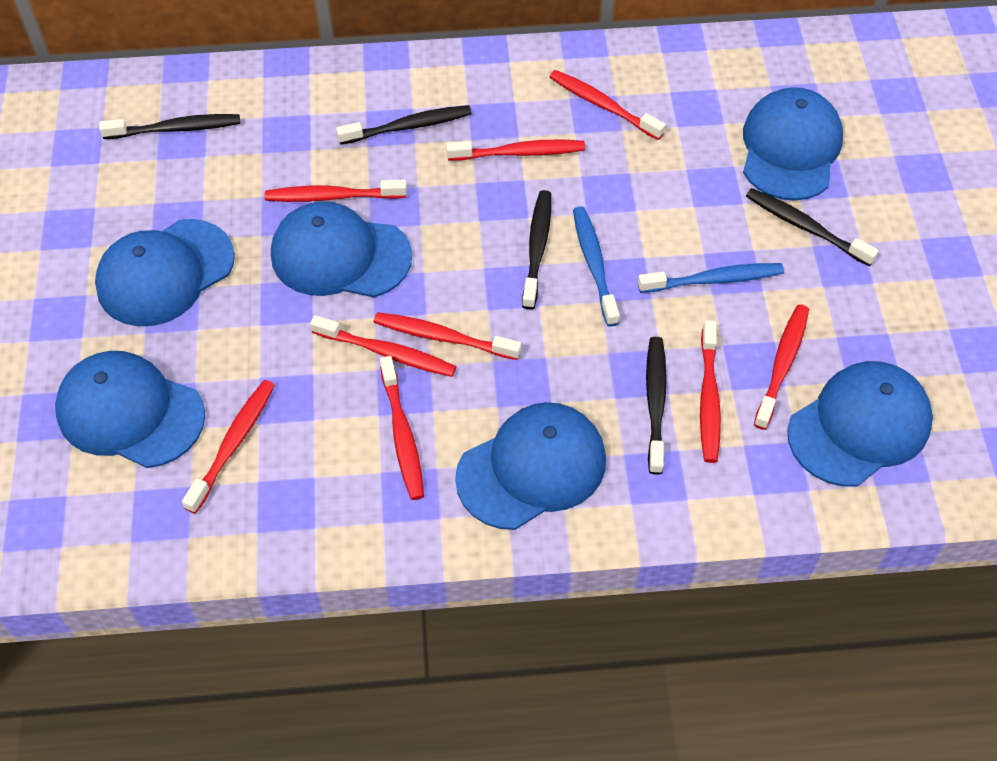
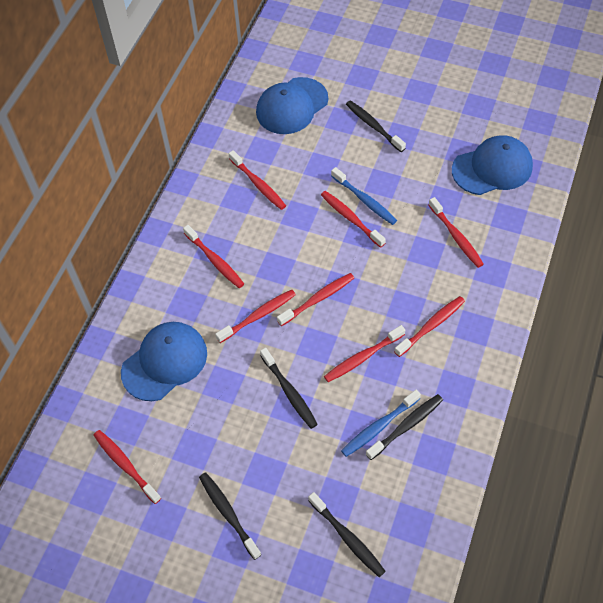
blue cap: [55,351,205,468] [95,219,235,326] [271,202,412,297] [455,402,606,530] [743,87,843,201] [787,361,933,487] = 6 -> [121,322,207,401] [256,77,328,134] [452,135,533,195] = 3

